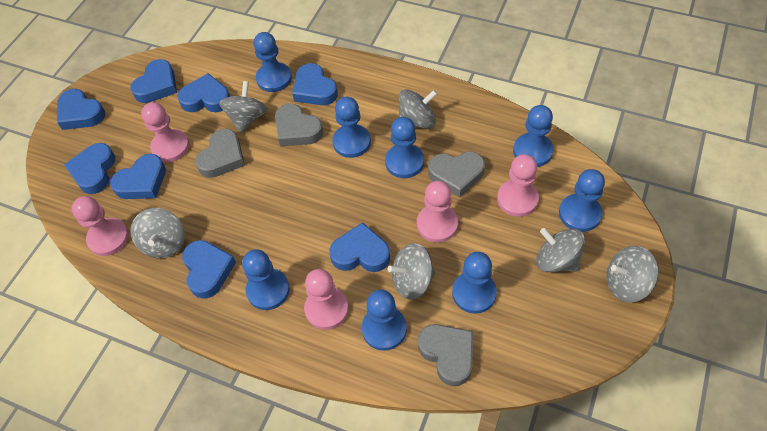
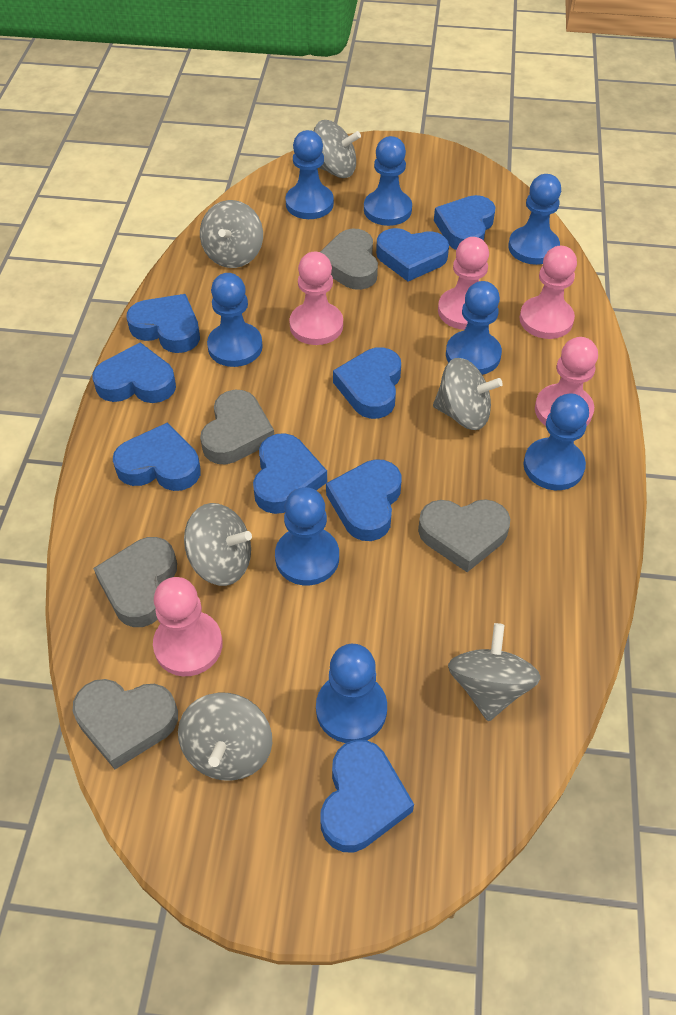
blue heart: [57,89,105,130] [64,143,115,194] [110,154,166,199] [131,59,177,103] [177,73,230,112] [182,240,236,299] [292,63,338,105] [329,222,390,272] = 8 -> [93,342,176,403] [113,422,201,491] [127,294,200,353] [253,433,327,514] [321,740,414,852] [326,459,401,541] [333,347,401,419] [376,228,449,281] [434,195,496,250] = 9
grey heart: [195,128,245,178] [275,104,323,146] [418,324,473,386] [428,151,485,197] = 4 -> [73,679,178,769] [93,537,177,627] [200,390,274,464] [320,229,378,290] [418,499,510,572] = 5

